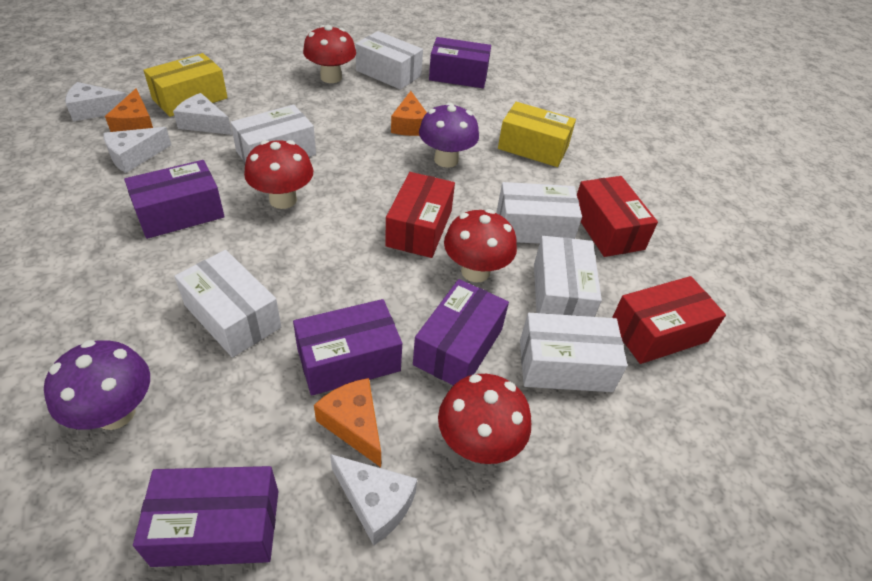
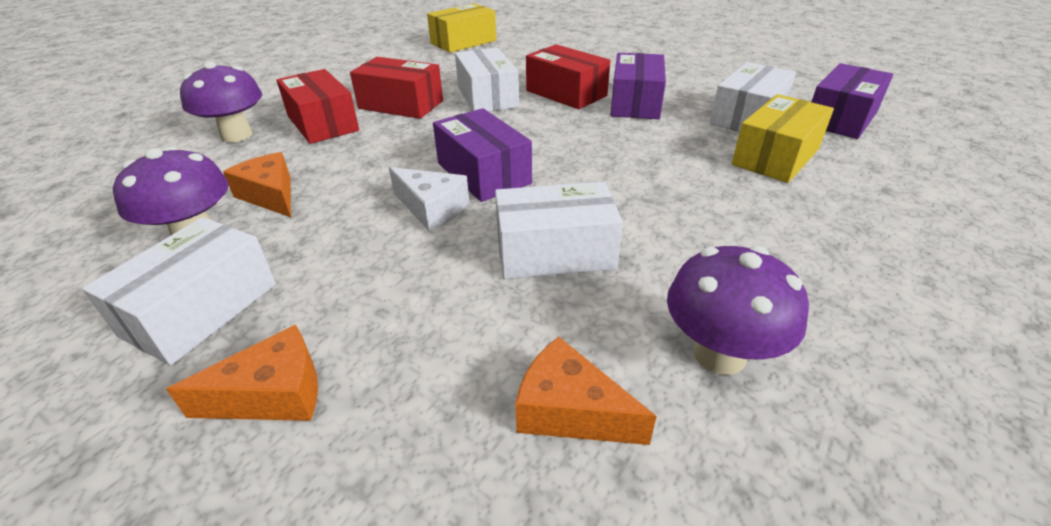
purple box: [124,160,225,239] [133,466,278,567] [293,299,402,395] [413,279,509,385] [429,37,491,88] = 5 -> [433,108,532,202] [611,53,666,119] [811,63,893,139] = 3
purple mushroom: [44,340,150,430] [419,103,479,168] = 2 -> [113,147,229,235] [180,61,262,143] [667,246,809,375] = 3
red mushroom: [244,140,314,209] [303,25,356,83] [438,374,531,464] [444,209,517,283] = 4 -> none = 0
white box: [174,250,281,358] [230,105,316,163] [355,31,423,90] [497,182,582,244] [520,313,628,392] [534,236,602,317] = 6 -> [82,217,276,365] [455,47,519,112] [495,182,623,279] [710,62,796,132] = 4
white cheese: [65,82,127,122] [103,127,171,173] [173,93,232,135] [330,454,417,546] = 4 -> [389,167,469,231] = 1

